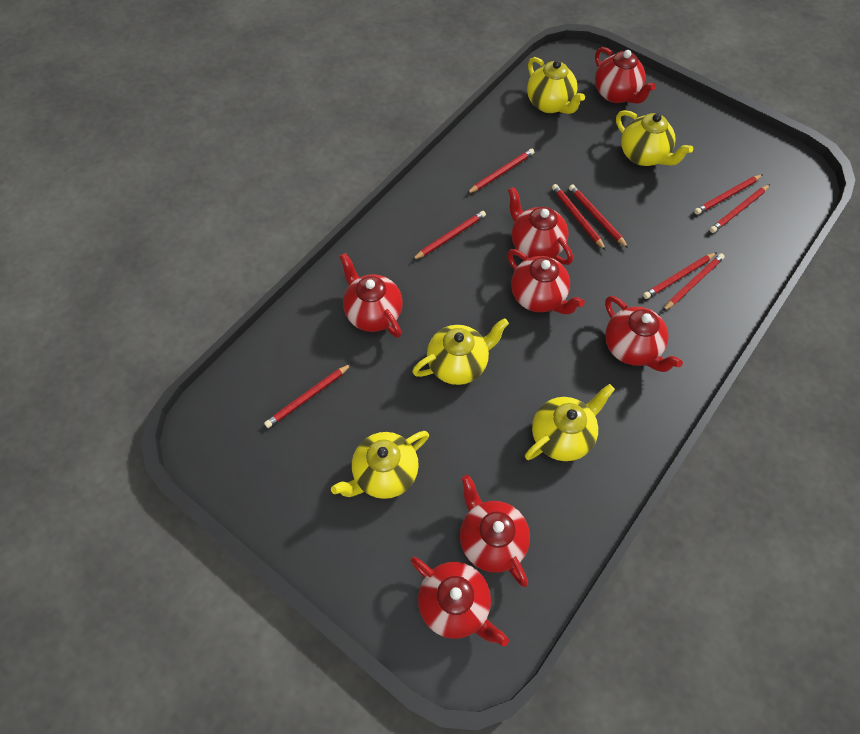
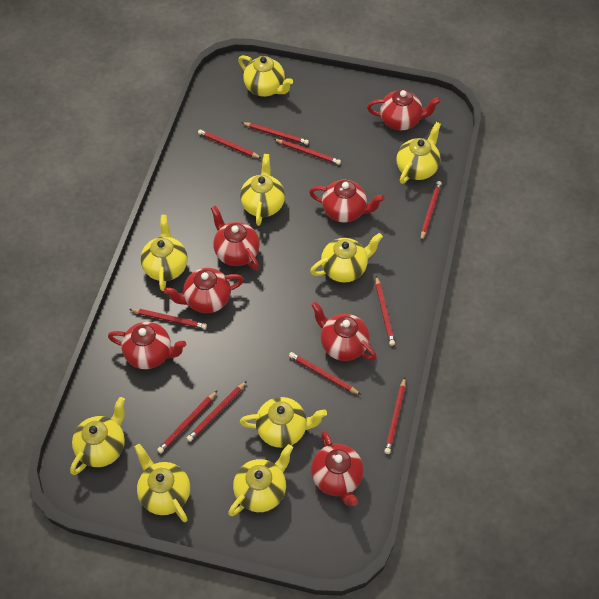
red pencil: [264,364,351,428] [412,211,486,260] [467,149,534,194] [552,184,606,250] [569,184,628,248] [643,252,717,299] [663,253,725,311] [694,174,763,215] [710,184,770,233] = 9 -> [129,309,207,329] [157,390,218,453] [187,381,247,442] [198,129,261,158] [241,122,309,145] [274,139,341,165] [289,352,361,395] [376,276,395,346] [384,377,406,454] [421,181,442,241] = 10
yellow teapot: [331,431,429,499] [412,318,509,385] [525,384,615,461] [527,57,585,114] [616,110,693,166] = 5 -> [70,397,125,475] [134,444,190,522] [141,215,188,291] [228,444,293,516] [238,55,293,97] [240,154,285,226] [240,397,327,448] [310,233,383,283] [396,122,441,184] = 9

